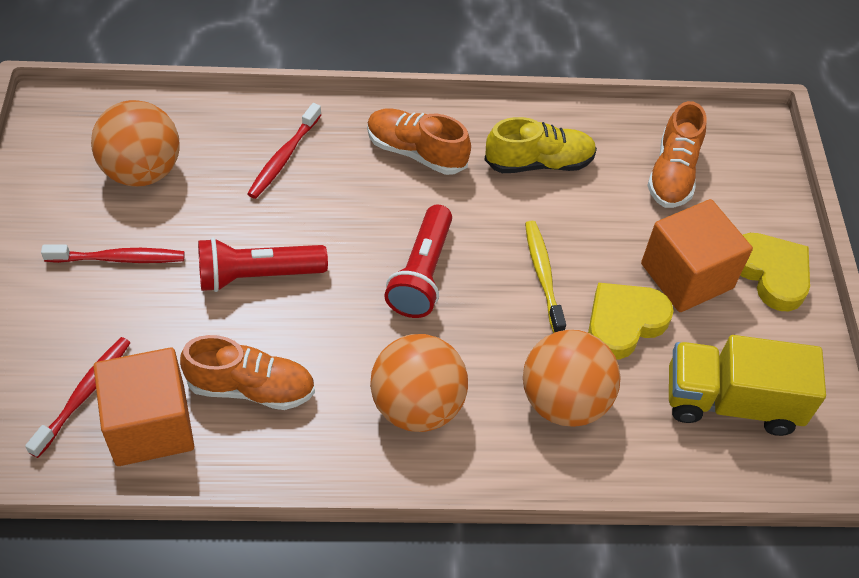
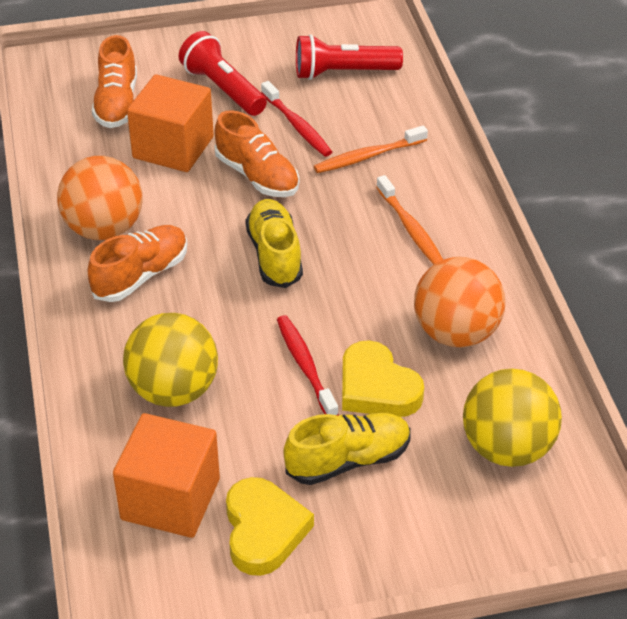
orange ball: [91,100,180,187] [370,334,468,432] [523,330,621,427] = 3 -> [57,156,143,240] [414,257,505,348] = 2
orange toothbrush: none = 0 -> [314,125,428,173] [376,175,443,264] = 2
red toothbrush: [25,337,130,458] [41,245,185,263] [247,103,321,199] = 3 -> [261,81,332,157] [277,315,339,416] = 2
yellow ball: none = 0 -> [123,313,218,407] [463,368,562,467] = 2
yellow shoe: [484,117,597,173] = 1 -> [245,199,303,288] [283,413,411,485] = 2
yellow toothbrush: [525,221,566,333] = 1 -> none = 0
yellow truck: [669,335,826,436] = 1 -> none = 0

